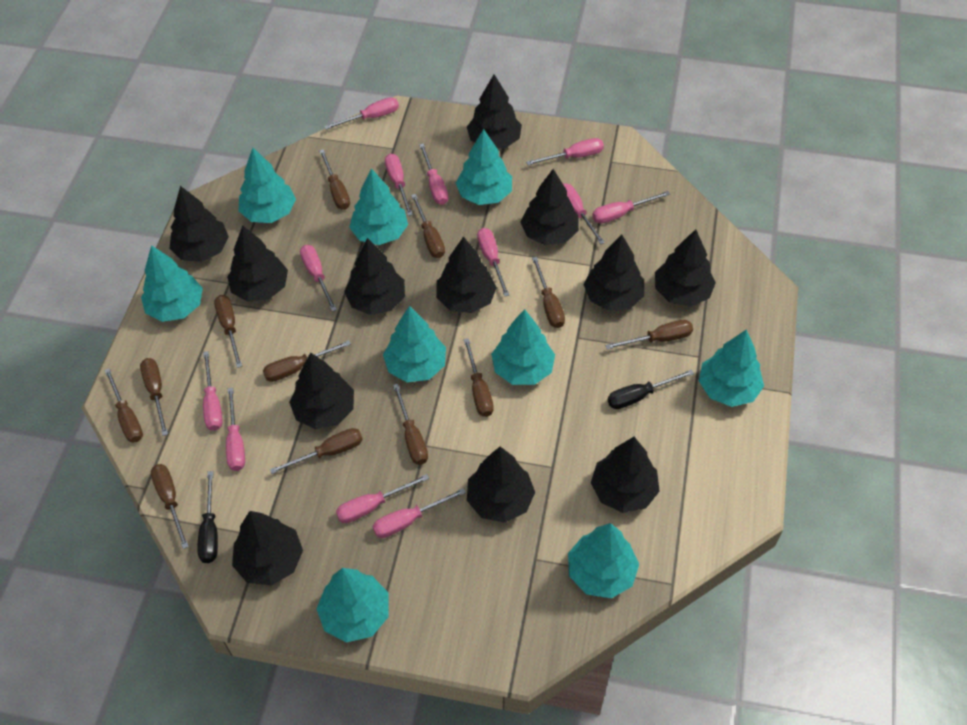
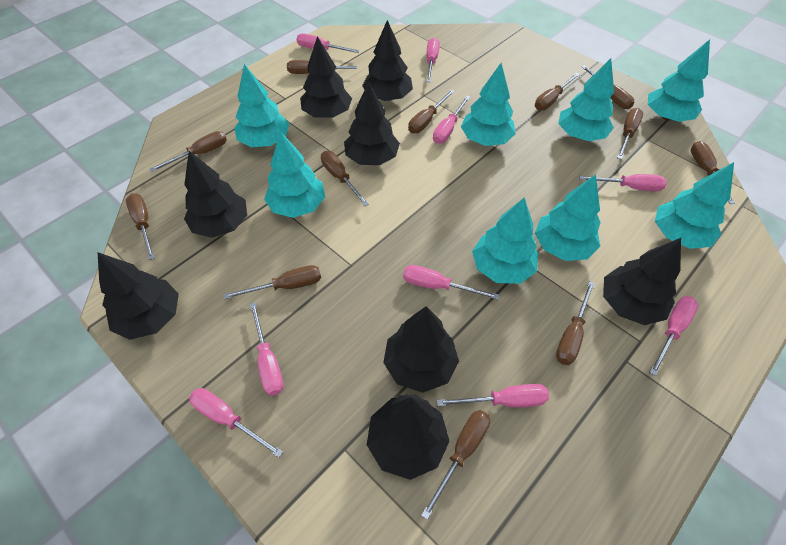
black screwdriver: [197,471,218,563] [607,369,694,409] = 2 -> none = 0
black tree: [169,186,229,262] [227,226,288,302] [232,511,303,586] [289,352,354,429] [344,238,405,315] [436,236,497,313] [467,74,522,149] [467,447,535,523] [521,169,579,245] [584,234,644,311] [591,437,660,513] [655,229,716,306] = 12 -> [97,252,179,340] [184,151,247,238] [300,36,352,118] [344,82,400,165] [362,20,413,101] [367,394,449,480] [383,306,459,393] [603,238,681,325] = 8
pink screwdriver: [203,351,223,431] [226,388,245,471] [300,245,337,311] [324,97,399,130] [336,474,429,523] [372,488,466,538] [385,154,413,216] [419,143,448,205] [477,228,509,296] [526,138,604,165] [563,183,605,245] [592,191,670,224] = 12 -> [189,388,283,458] [250,303,283,396] [297,34,360,53] [403,265,499,300] [426,38,440,82] [433,96,470,144] [437,384,549,408] [579,174,667,191] [649,296,698,376] = 9
turquoise tree: [141,245,203,322] [238,148,296,223] [316,568,389,642] [349,168,408,245] [383,306,446,382] [456,129,512,205] [491,309,555,385] [568,523,639,598] [699,329,764,407] = 9 -> [234,64,289,147] [264,131,325,218] [461,63,516,146] [472,197,538,284] [535,174,601,261] [558,58,614,141] [648,39,710,122] [655,162,734,249] = 8

